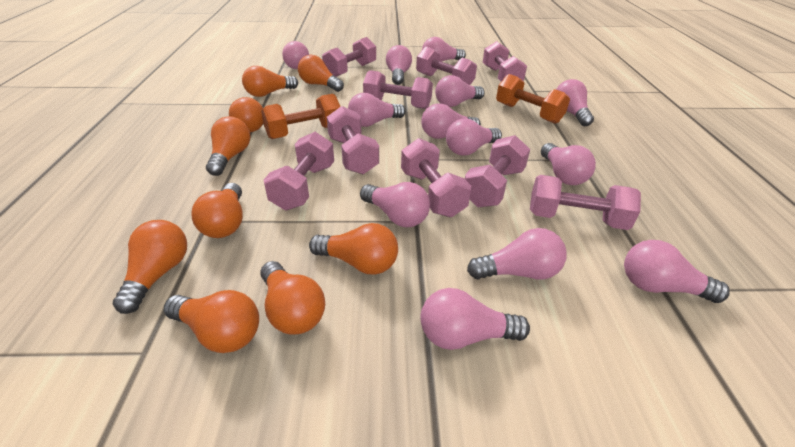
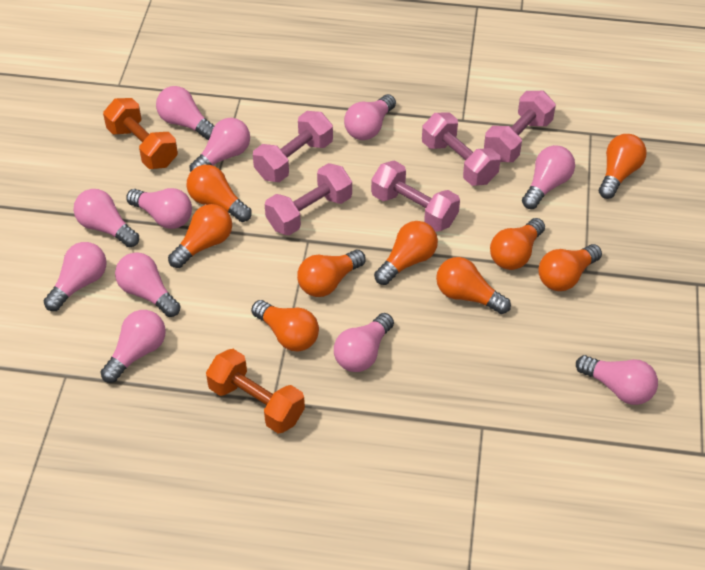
pink dumbbell: [264,132,334,210] [322,37,376,77] [327,106,379,174] [363,70,433,109] [401,138,471,217] [416,47,477,85] [465,135,530,207] [483,41,527,81] [530,175,641,230] = 9 -> [253,111,333,182] [265,163,352,235] [371,161,460,232] [422,112,501,186] [484,91,556,162] = 5
pink light bulb: [282,41,309,69] [348,93,406,127] [360,182,430,227] [386,45,412,85] [420,288,530,350] [421,103,481,139] [422,37,466,62] [435,75,485,107] [446,118,502,156] [467,228,567,280] [541,143,596,185] [556,79,594,126] [624,240,730,303] = 13 -> [44,242,107,311] [73,189,139,247] [100,310,166,383] [115,252,180,317] [126,188,192,229] [156,86,214,140] [189,118,250,172] [334,313,394,372] [344,94,396,140] [522,145,575,209] [576,355,658,405] = 11

